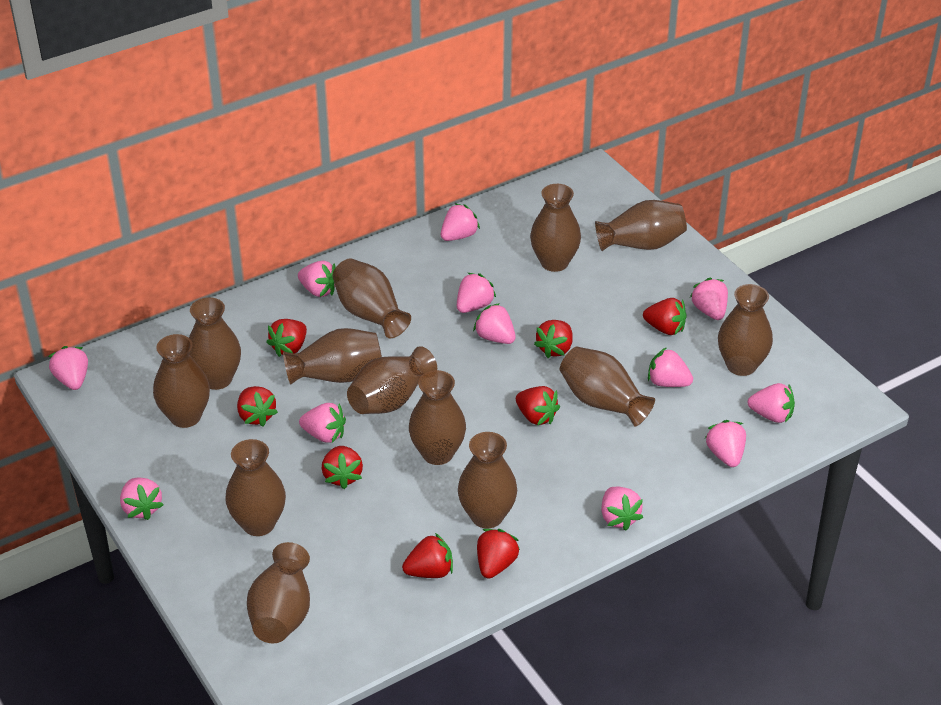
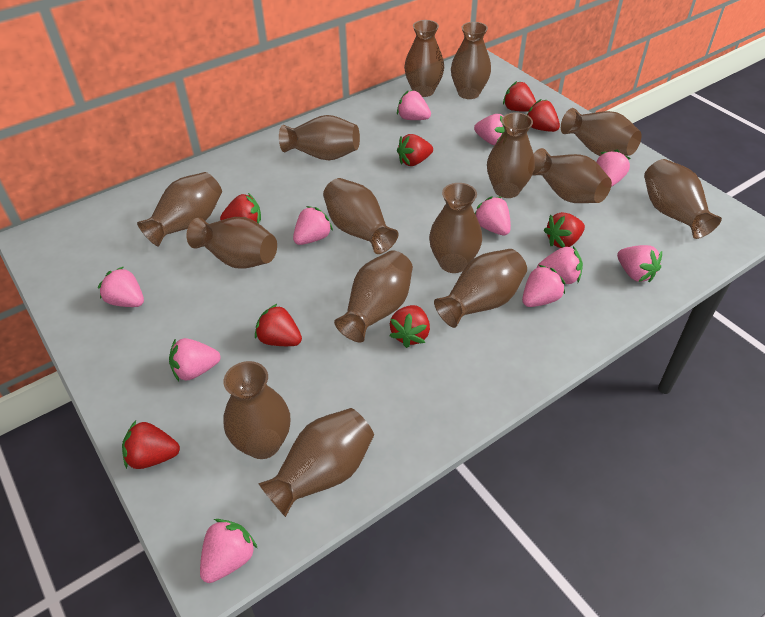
brown vase: [153,334,210,428] [189,297,241,390] [226,439,286,536] [247,542,310,643] [283,328,382,385] [332,258,411,339] [347,346,437,414] [409,370,466,465] [458,432,517,528] [530,184,581,272] [560,347,655,427] [595,200,687,251] [718,284,773,376] = 13 -> [137,172,222,247] [186,217,277,269] [223,361,291,459] [258,408,374,517] [279,115,360,160] [323,178,399,254] [334,250,413,343] [404,20,444,97] [429,183,482,273] [434,249,527,328] [451,22,491,99] [487,112,535,198] [532,148,612,203] [561,108,642,156] [644,159,722,239] = 15
pink strawberry: [49,346,88,390] [120,477,163,520] [298,261,336,297] [299,403,346,443] [441,203,480,241] [457,273,496,313] [473,303,516,344] [601,487,643,531] [648,347,693,387] [690,278,728,320] [705,420,746,467] [748,383,795,423] = 12 -> [98,266,144,307] [169,338,221,381] [200,519,257,583] [293,206,333,245] [397,90,431,120] [474,114,505,145] [475,196,511,235] [522,265,565,307] [537,246,583,284] [596,150,631,187] [617,245,662,282] = 11

